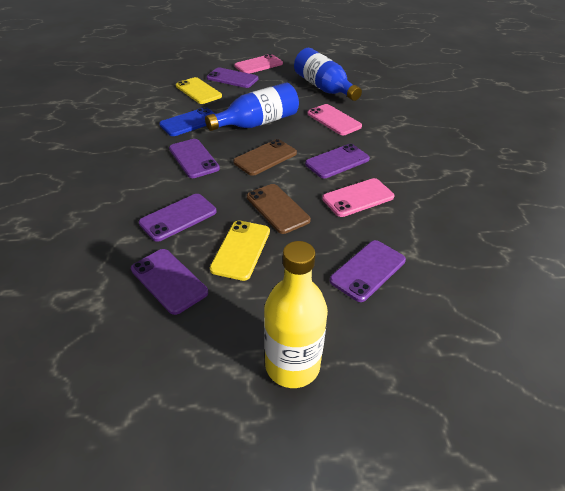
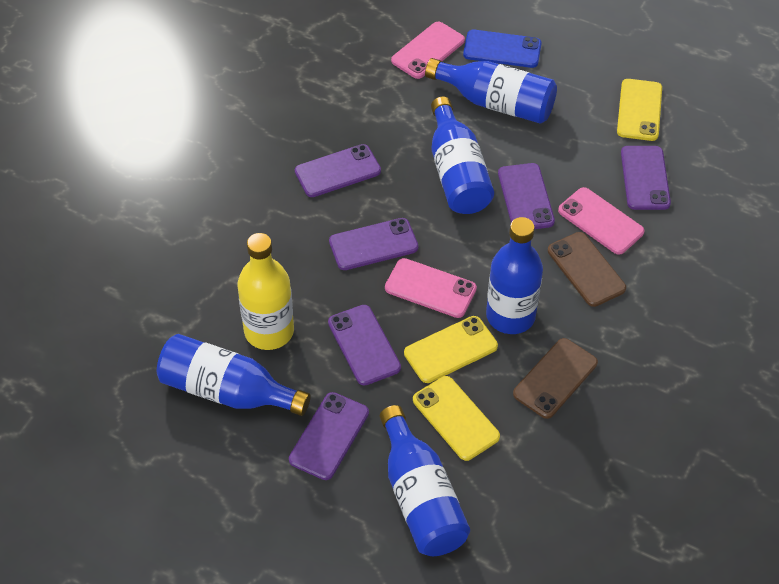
blue bottle: [205,82,299,131] [294,48,362,101] = 2 -> [157,334,311,416] [380,405,470,556] [425,58,557,124] [431,97,494,214] [486,217,543,334] = 5
yellow phone: [176,77,222,104] [210,221,270,281] = 2 -> [404,316,498,383] [413,376,500,461] [617,79,662,141] = 3

